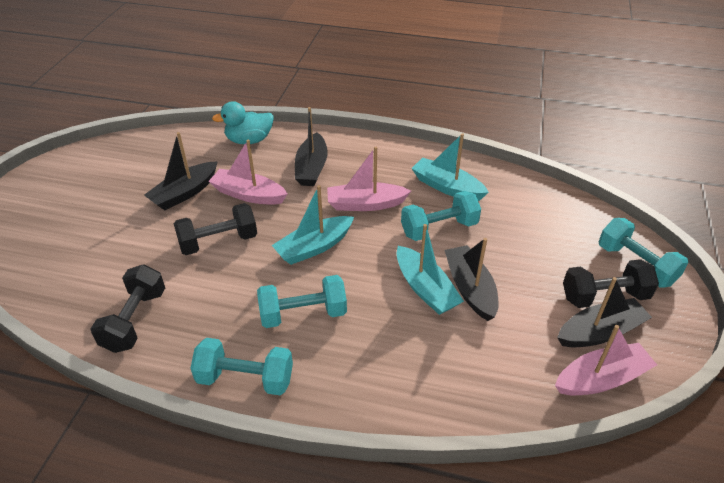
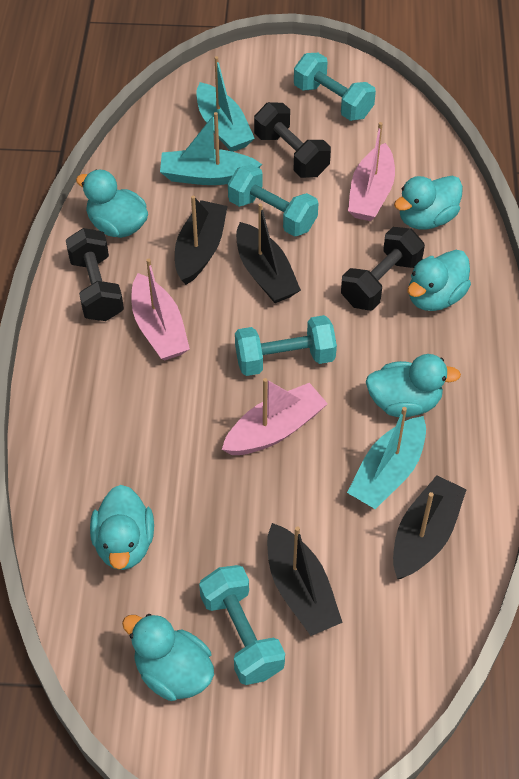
turquoise duck: [212,101,274,144] = 1 -> [76,170,148,238] [90,485,154,570] [122,614,214,701] [366,354,461,417] [394,176,463,230] [408,250,471,311] = 6

